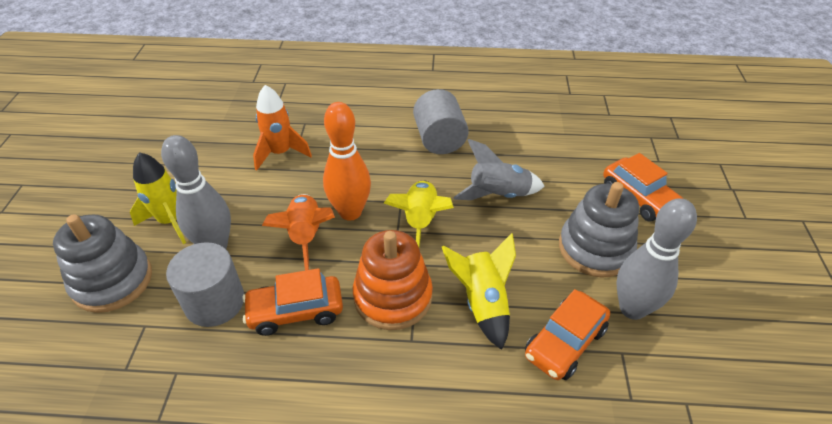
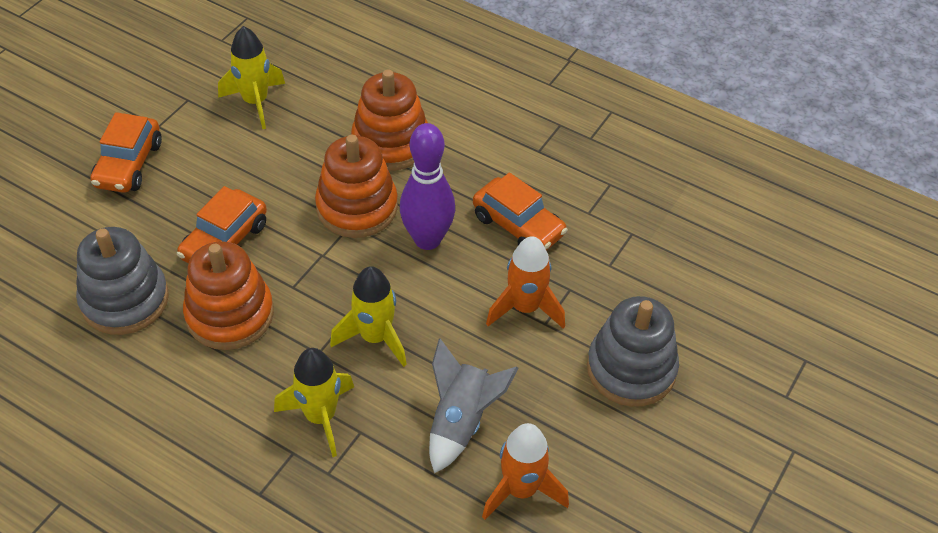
grey bowling pin: [161,135,231,249] [616,198,697,320] = 2 -> none = 0
grey cylinder: [166,242,244,327] [413,89,469,154] = 2 -> none = 0
orange bowling pin: [323,102,371,221] = 1 -> none = 0
orange stacking toy: [353,230,433,330] = 1 -> [183,241,274,350] [315,135,398,238] [351,69,428,171] = 3
purple bowling pin: none = 0 -> [400,123,455,250] = 1

